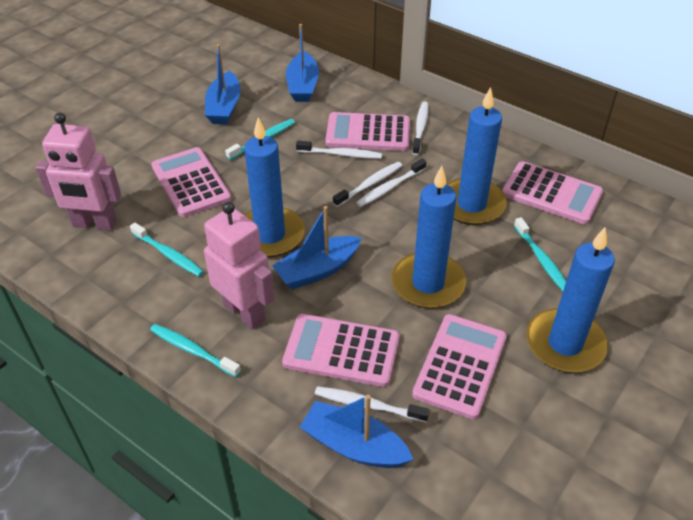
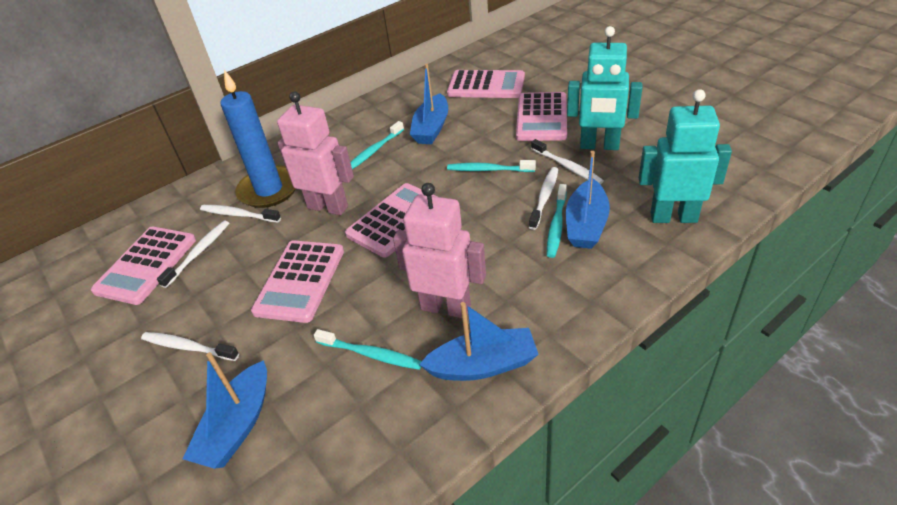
blue candle: [244,117,305,257] [391,166,466,308] [446,87,507,225] [526,228,615,372] = 4 -> [220,70,296,208] = 1
turquoise robot: none = 0 -> [567,26,642,150] [639,89,732,223] = 2

